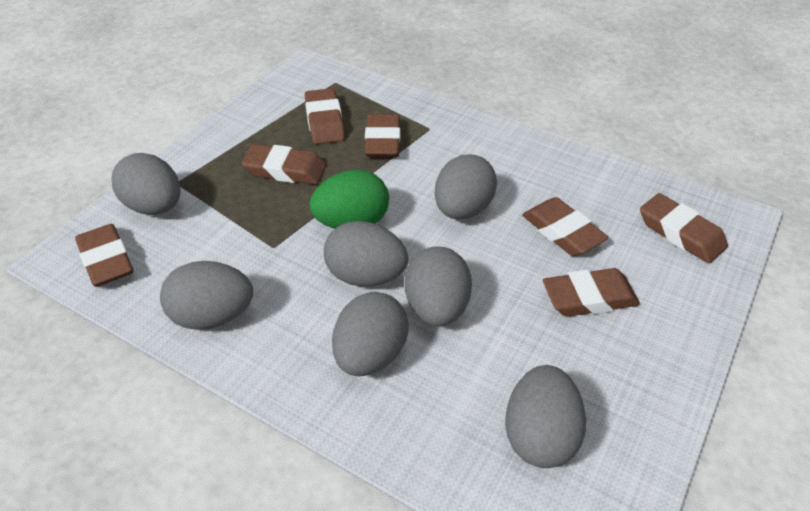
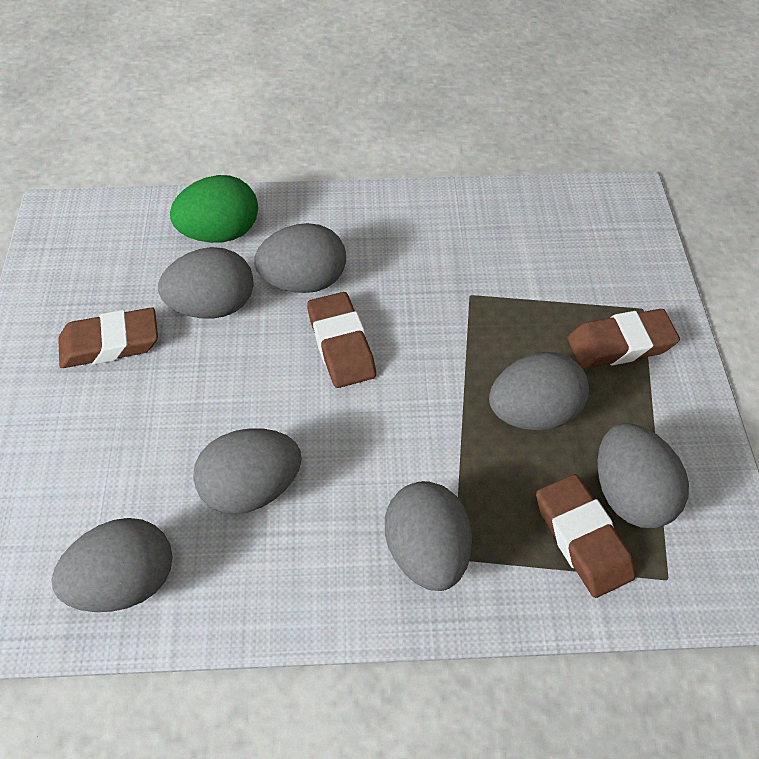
brown eraser: [75,224,134,287] [242,144,326,185] [305,88,345,144] [365,114,401,157] [522,197,608,256] [543,268,640,317] [640,193,728,263] = 7 -> [58,307,158,368] [307,292,376,388] [536,474,636,598] [567,309,680,369] = 4

